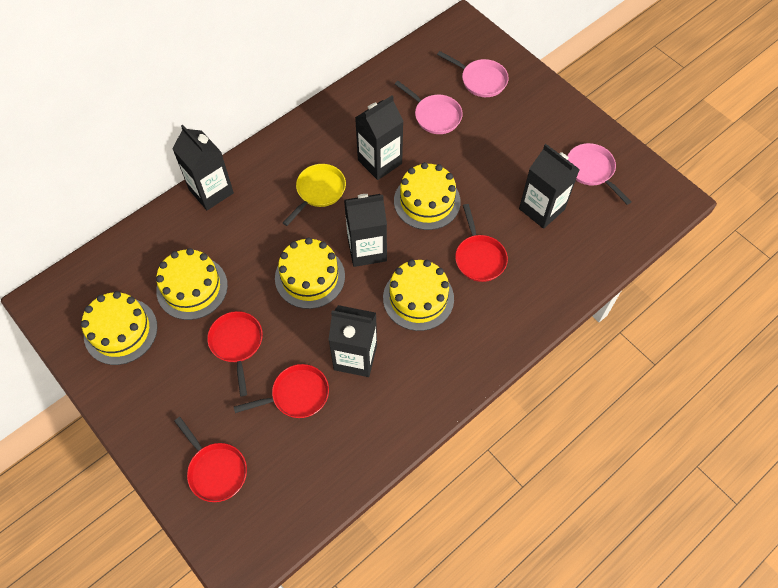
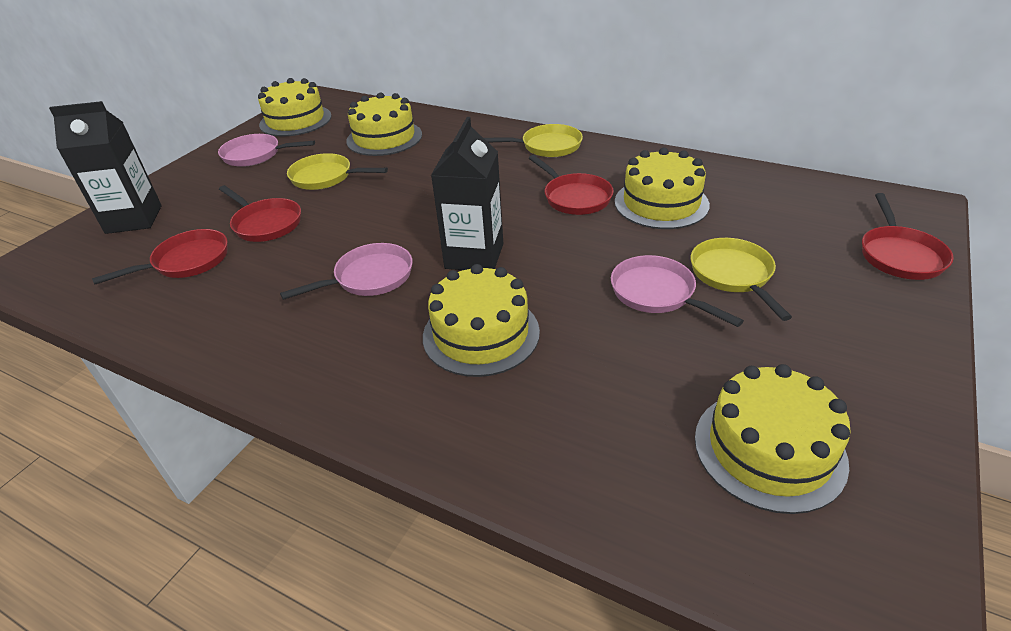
black carton: [172,125,234,210] [328,305,377,377] [344,194,387,267] [355,95,404,180] [519,144,580,229] = 5 -> [49,101,162,234] [431,117,503,270] = 2
yellow pan: [283,164,346,226] = 1 -> [287,153,388,190] [484,124,583,157] [691,238,792,321] = 3

